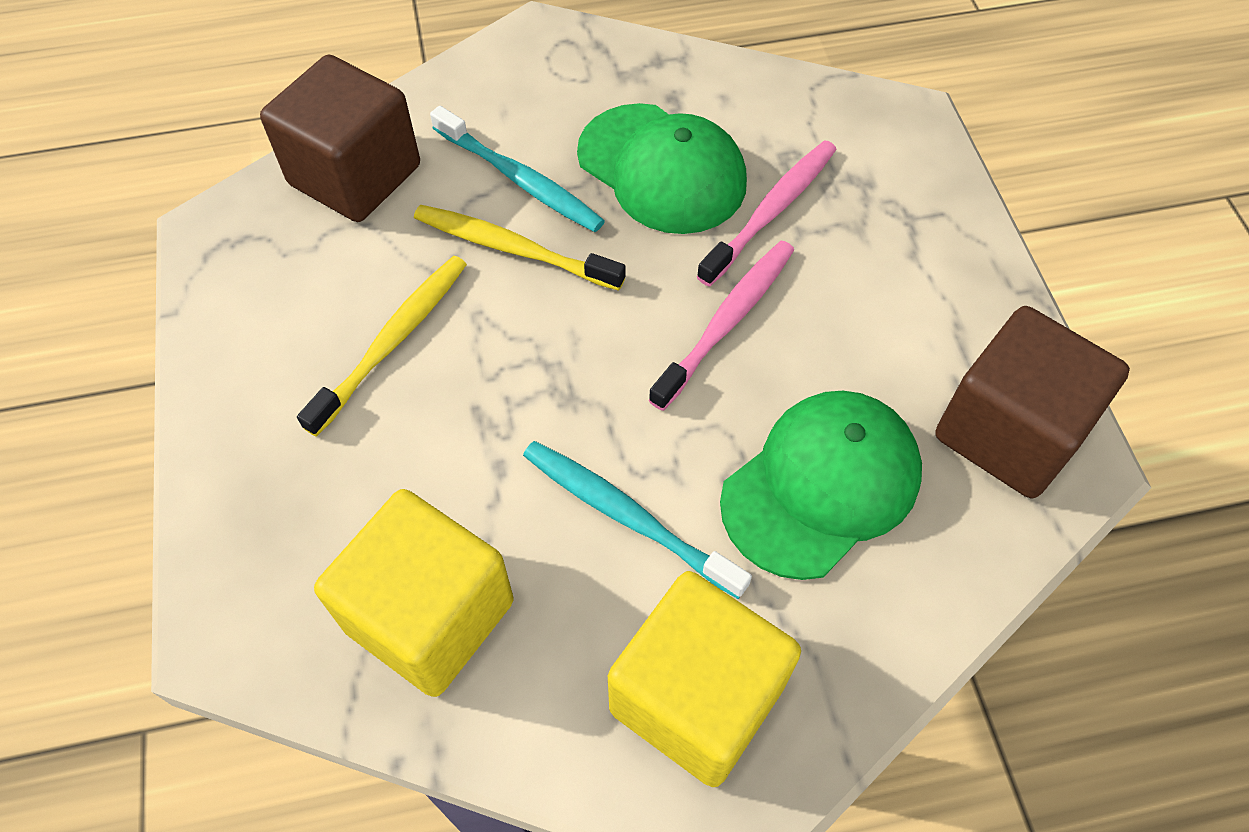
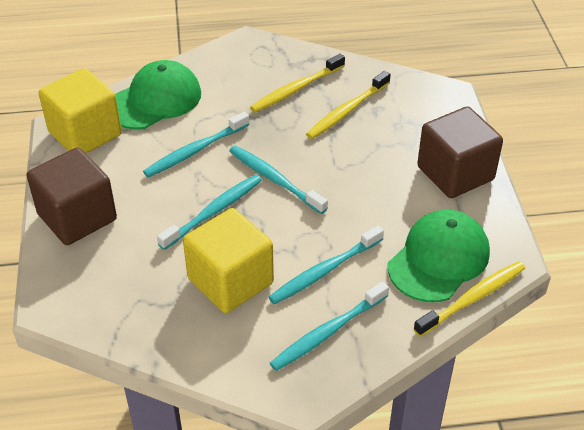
pink toothbrush: [649,241,794,411] [697,140,837,287] = 2 -> none = 0
turquoise toothbrush: [430,106,605,232] [523,441,752,599] = 2 -> [143,112,250,177] [157,175,262,250] [229,146,328,214] [269,226,384,304] [270,282,389,371] = 5
yellow toothbrush: [297,256,467,437] [414,205,626,291] = 2 -> [250,54,345,112] [306,71,391,139] [414,261,525,337] = 3

